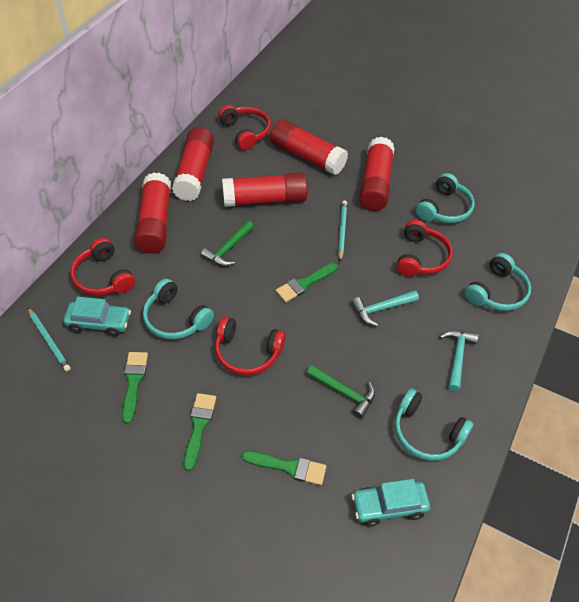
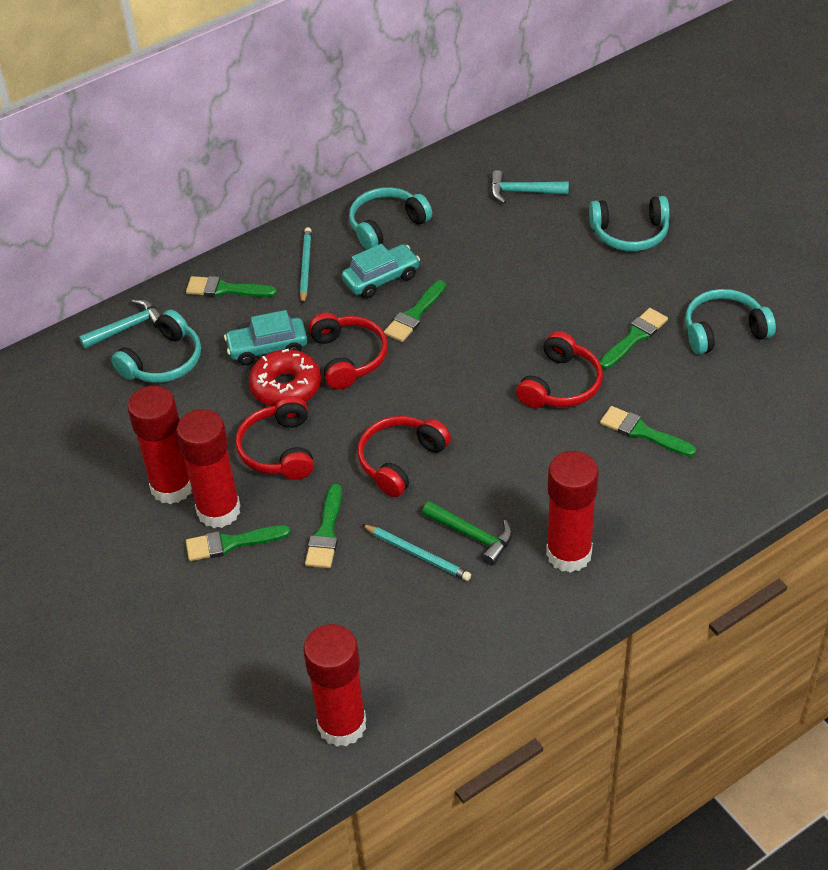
green brush: [122,352,148,423] [184,393,216,471] [242,451,326,485] [276,263,337,302] = 4 -> [186,276,277,297] [186,525,291,561] [305,484,342,568] [384,280,446,342] [600,308,668,369] [600,406,696,457] = 6
green hammer: [201,221,254,266] [306,365,375,419] = 2 -> [422,501,512,566] = 1
red donut: none = 0 -> [249,349,321,406] = 1
red glue stick: [134,172,171,254] [172,127,214,201] [222,172,308,207] [270,119,348,175] [359,137,395,211] = 5 -> [127,386,192,504] [176,409,241,528] [303,624,366,747] [546,451,599,573] = 4

